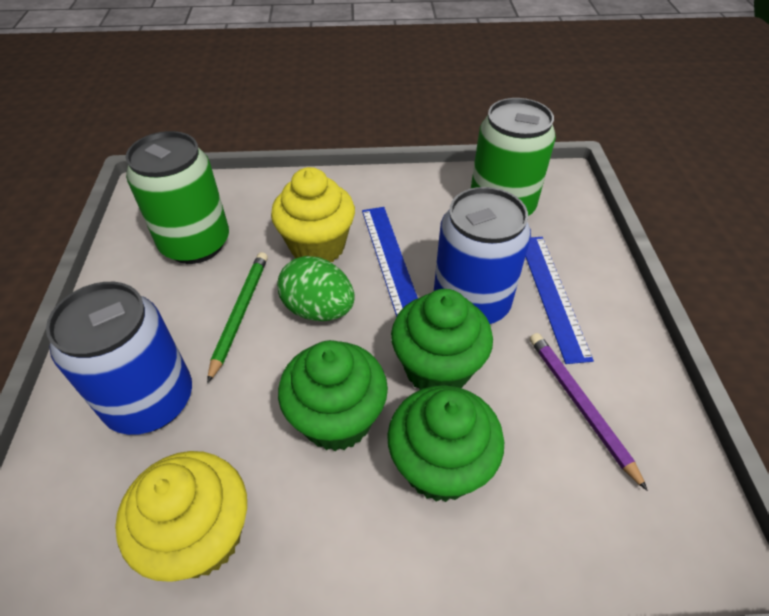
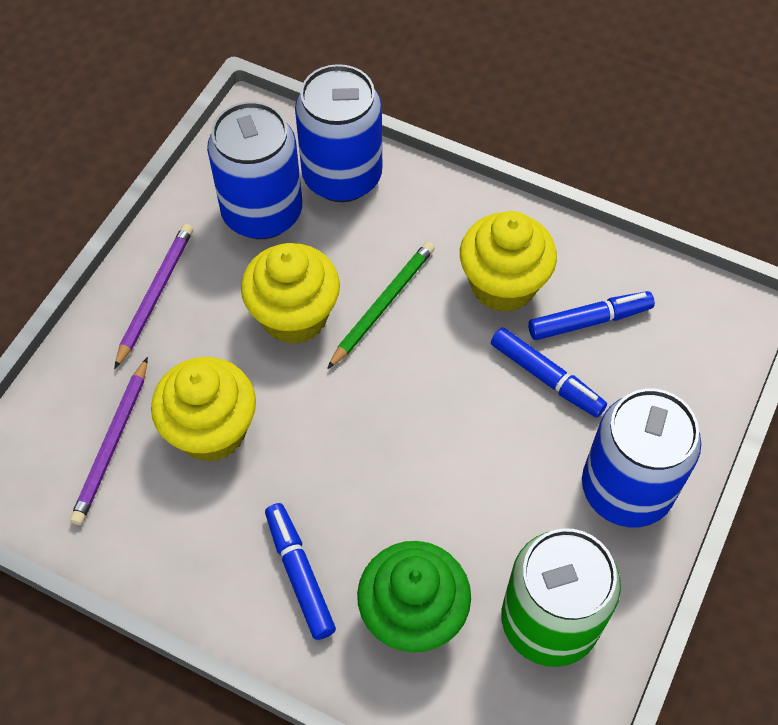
blue can: [46,282,192,435] [434,187,531,324] = 2 -> [207,101,302,239] [295,64,382,202] [582,389,701,527] = 3
blue marker: none = 0 -> [265,503,336,640] [491,327,607,417] [528,291,655,340] = 3
blue ruler: [362,207,418,317] [525,237,594,364] = 2 -> none = 0
green can: [125,131,229,264] [471,98,556,216] = 2 -> [502,528,621,667] = 1
green cupcake: [278,340,388,451] [387,385,504,502] [391,289,493,390] = 3 -> [357,541,471,652] = 1
green egg: [277,256,355,321] = 1 -> none = 0
purple pencil: [530,333,648,491] = 1 -> [70,357,148,525] [114,223,193,369] = 2
yellow cupcake: [115,451,247,582] [271,167,355,262] = 2 -> [151,357,256,462] [241,243,340,344] [460,211,557,312] = 3

